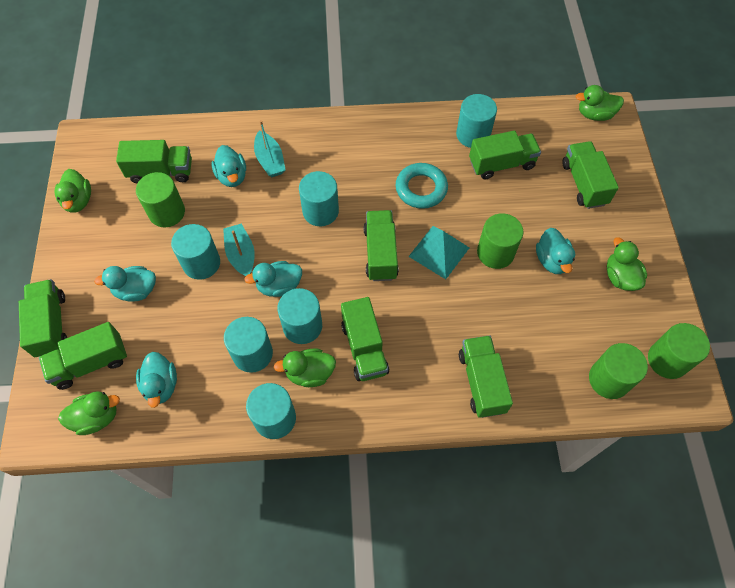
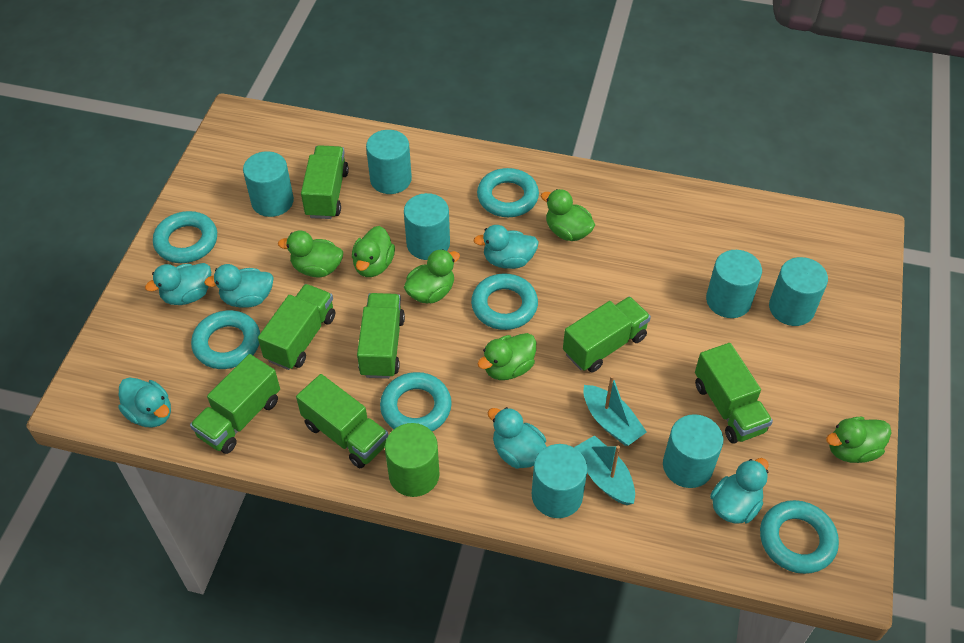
green cylinder: [136,172,185,227] [477,213,523,269] [589,343,648,399] [648,323,710,379] = 4 -> [385,423,440,497] = 1
green duck: [54,169,91,213] [58,391,120,435] [274,348,336,387] [576,85,624,121] [607,237,647,291] = 5 -> [278,230,343,278] [352,226,395,277] [404,249,460,303] [478,333,536,380] [541,189,595,241] [826,416,892,463] = 6
green truck: [19,279,67,357] [39,322,127,390] [116,140,192,184] [341,297,389,381] [363,210,399,281] [459,335,513,418] [469,131,541,179] [562,141,619,209] = 8 -> [190,354,280,454] [258,284,335,370] [296,374,388,468] [301,145,349,219] [357,293,405,379] [563,296,651,373] [695,343,773,443] = 7
turquoise cylinder: [171,224,220,280] [224,317,273,373] [246,383,296,439] [277,288,322,344] [299,171,339,226] [456,94,497,148] = 6 -> [243,151,294,217] [366,130,412,194] [404,193,450,260] [532,444,587,518] [663,414,723,488] [706,250,762,318] [769,257,828,326] = 7
turquoise duck: [94,266,156,302] [136,352,177,408] [212,145,246,187] [244,261,302,297] [536,228,575,274] = 5 -> [118,377,171,428] [145,263,211,305] [204,264,274,308] [473,225,539,269] [488,407,547,469] [710,458,769,524] = 6
turquoise pyramid: [408,226,469,279] = 1 -> none = 0
turquoise ring: [396,163,448,209] = 1 -> [153,211,217,263] [191,310,260,369] [380,372,452,431] [471,274,538,330] [477,168,539,217] [760,500,839,574] = 6

